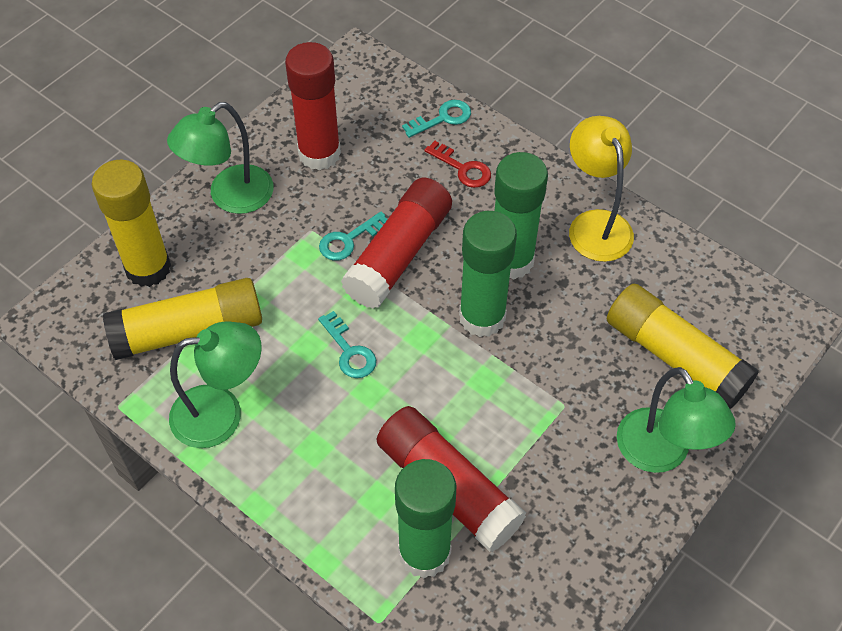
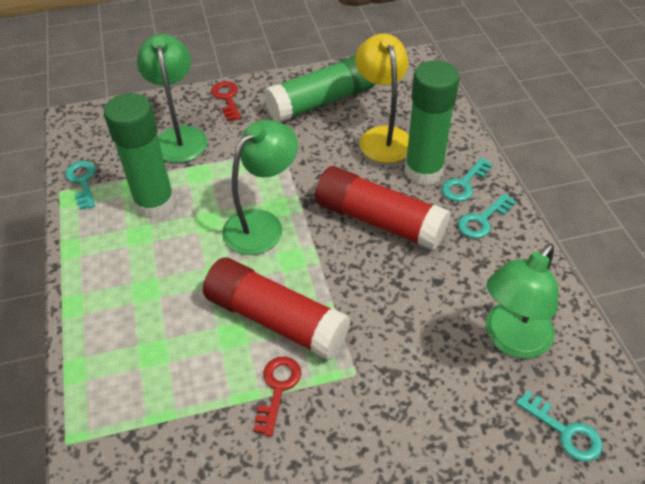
red glue stick: [285,42,341,170] [341,178,452,309] [377,406,526,552] = 3 -> [203,258,350,360] [315,166,450,251] = 2
red key: [424,141,491,188] = 1 -> [211,81,241,121] [254,357,301,437] = 2
turquoise key: [318,311,376,378] [319,211,387,261] [402,100,471,138] = 3 -> [65,161,96,210] [442,158,493,202] [458,193,516,239] [516,390,603,462] = 4
yellow glue stick: [92,160,171,287] [103,278,262,360] [607,284,759,409] = 3 -> none = 0

